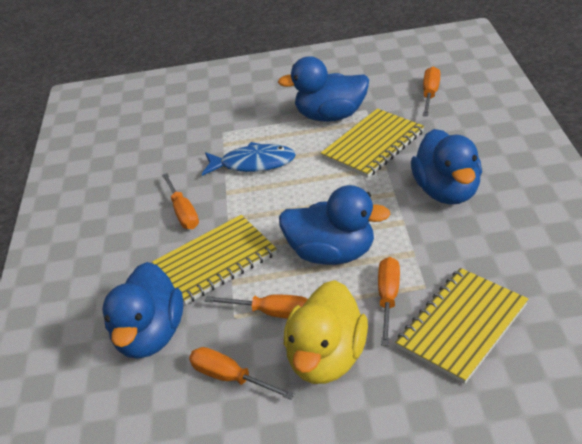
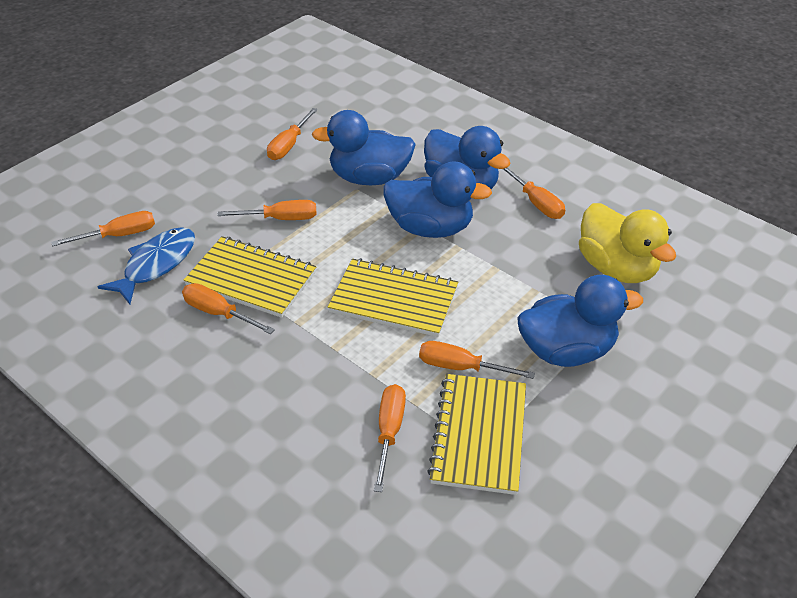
orange screwdriver: [162,173,199,229] [189,347,295,400] [205,294,308,319] [378,257,400,346] [423,67,440,116] = 5 -> [51,211,155,246] [182,283,275,334] [217,200,316,220] [267,108,318,160] [374,384,406,492] [419,341,535,379] [503,168,565,219] = 7

